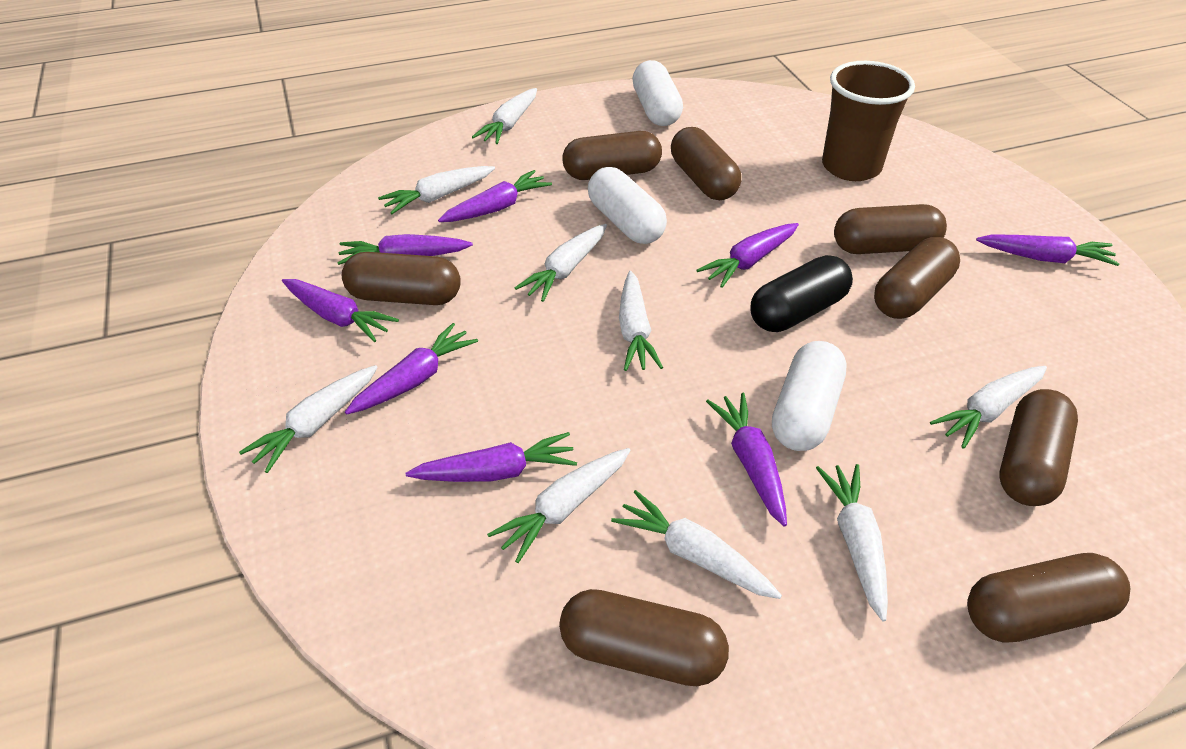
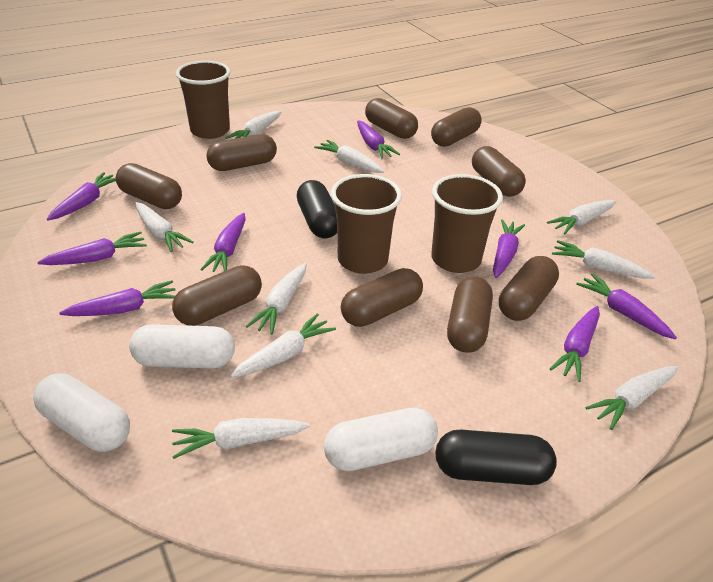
black capsule: [750,255,853,332] = 1 -> [297,180,337,238] [436,430,557,485] = 2
brown capsule: [342,252,461,305] [559,589,729,686] [562,131,662,180] [671,127,741,200] [834,204,947,254] [874,237,960,319] [967,553,1131,643] [1000,389,1078,506] = 8 -> [116,163,182,209] [172,265,262,326] [206,134,277,171] [341,268,423,327] [365,98,418,139] [431,107,482,147] [447,276,493,353] [472,146,526,197] [499,256,559,321] = 9
brown cup: [822,61,915,181] = 1 -> [176,61,231,139] [331,174,402,274] [431,174,503,273] = 3

